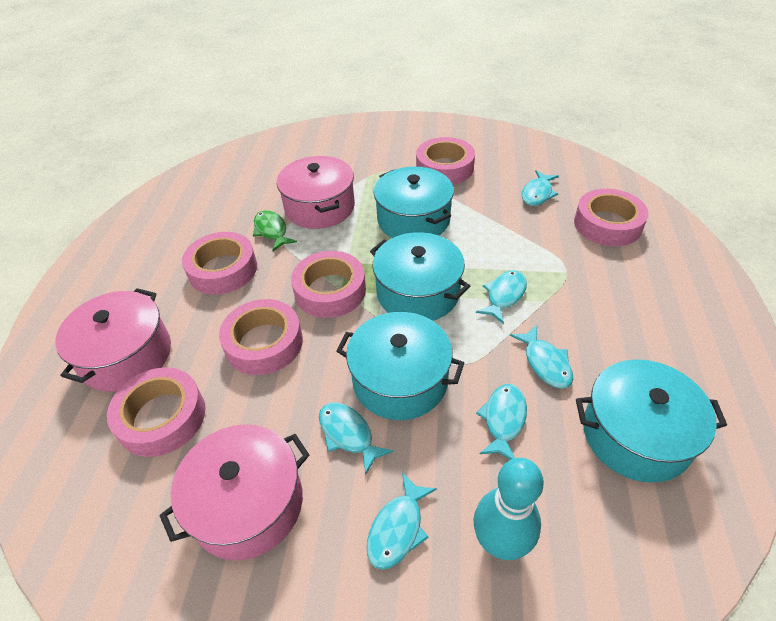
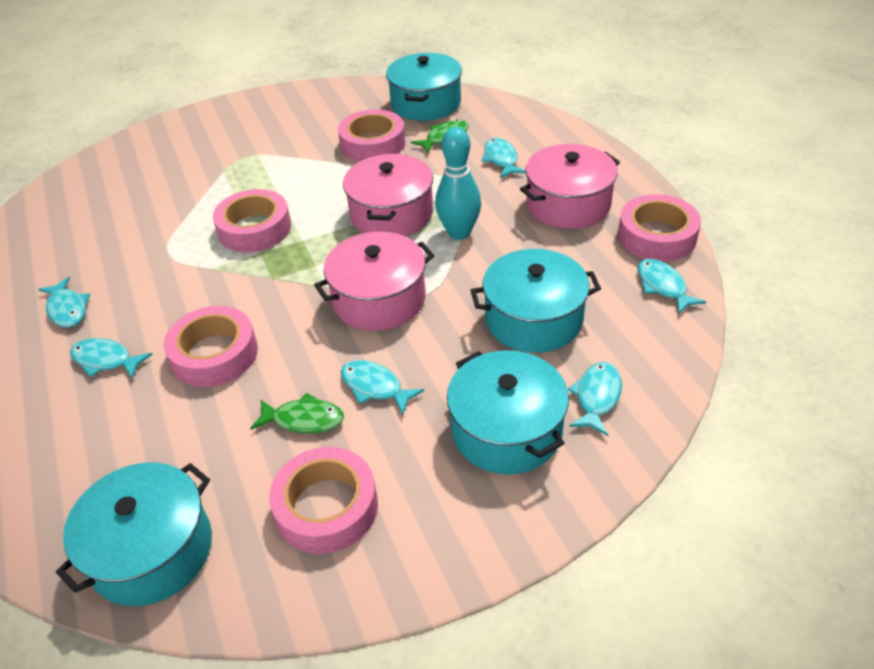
green fish: [253,210,297,251] = 1 -> [250,393,344,434] [411,119,469,153] = 2
pink tape: [107,367,205,457] [182,232,257,294] [219,299,303,375] [291,251,366,318] [416,137,475,185] [574,189,649,246] = 6 -> [164,306,258,387] [213,189,291,252] [269,447,378,554] [338,109,405,162] [618,194,701,261] = 5

